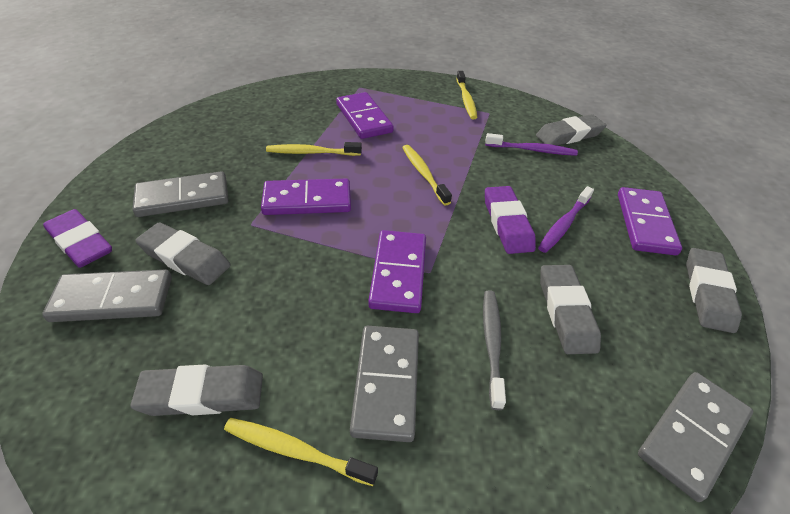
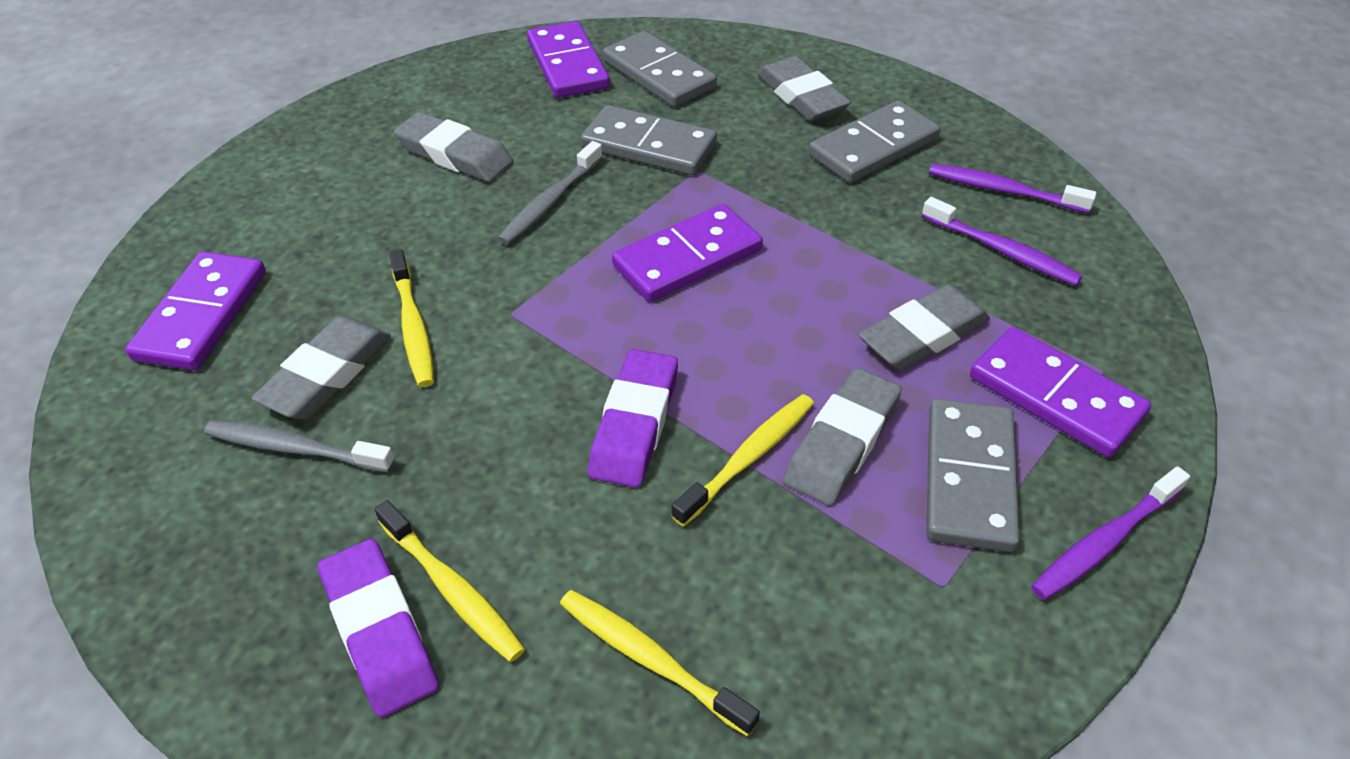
grey toothbrush: [483,290,506,410] = 1 -> [204,421,395,472] [498,141,603,245] = 2
purple toothbrush: [485,133,578,156] [538,186,594,253] = 2 -> [922,197,1082,286] [929,164,1096,213] [1031,466,1190,600] = 3

